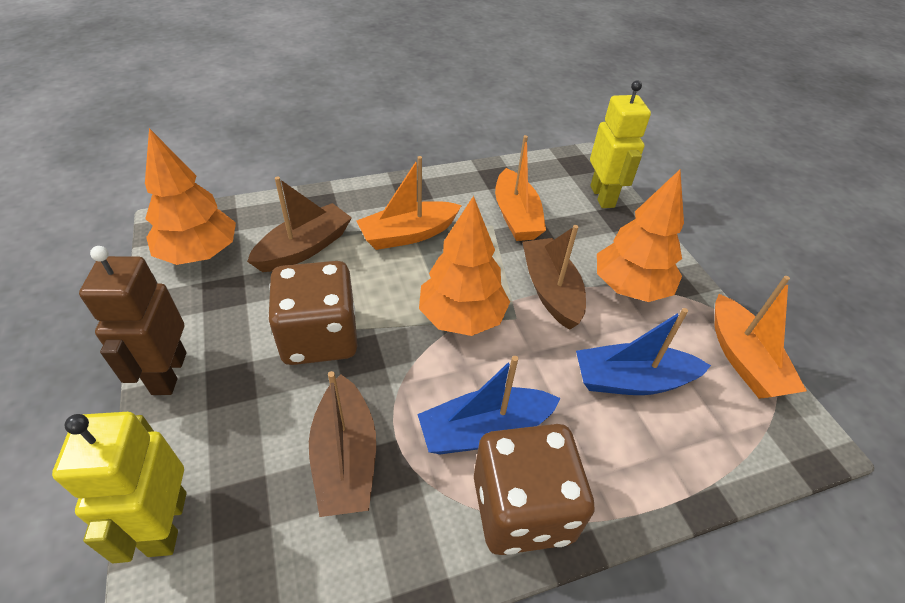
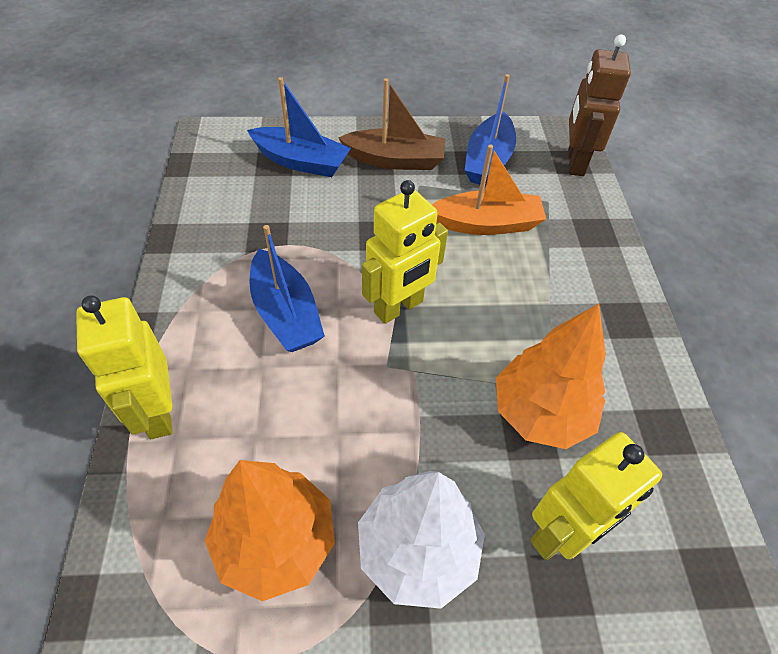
blue boat: [417,356,561,454] [576,308,711,395] = 2 -> [247,77,351,177] [249,225,325,352] [465,74,516,186] = 3
brown boat: [247,176,352,272] [309,371,376,517] [522,225,586,330] = 3 -> [338,78,446,170] = 1
brown dice: [268,261,358,365] [474,424,594,555] = 2 -> none = 0
orange boat: [357,156,462,250] [495,135,546,241] [715,276,807,399] = 3 -> [432,145,546,235] = 1
orange tree: [145,128,236,265] [419,196,510,336] [597,170,684,302] = 3 -> [205,460,335,601] [496,304,606,449] = 2
white tree: none = 0 -> [358,471,485,609] = 1
yellow robot: [52,412,187,563] [590,80,651,208] = 2 -> [76,295,173,439] [362,180,448,324] [531,432,662,560] = 3

